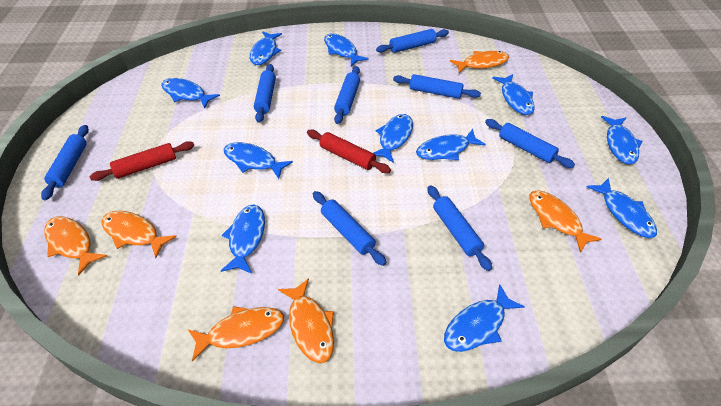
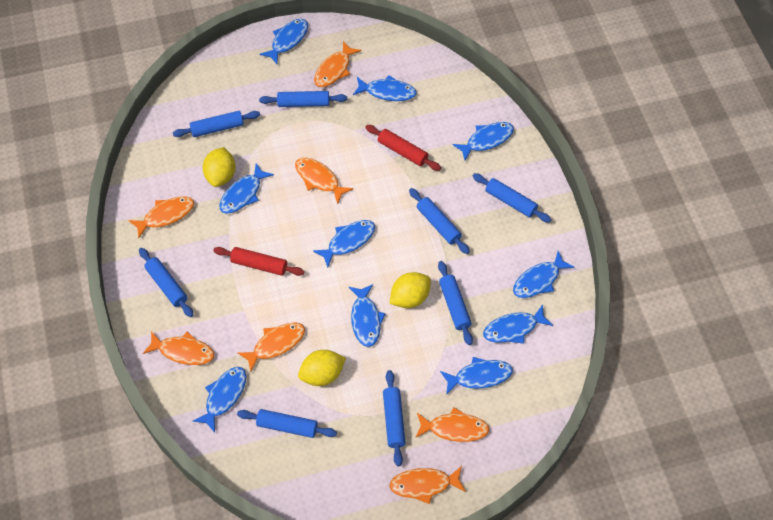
blue fish: [161,78,220,109] [221,205,265,273] [224,142,293,179] [250,31,282,65] [324,33,369,66] [373,114,413,163] [416,129,486,160] [444,284,525,352] [492,74,535,115] [586,178,657,238] [601,116,642,164] = 11 -> [193,367,246,433] [220,163,274,214] [260,19,308,64] [313,220,375,268] [349,284,386,347] [353,75,417,101] [440,357,513,395] [452,122,514,161] [483,305,553,344] [513,251,575,298] = 10
orange fish: [44,216,107,275] [102,211,177,258] [188,306,284,362] [278,278,334,363] [450,51,509,73] [529,190,602,253] = 6 -> [128,196,194,238] [143,331,214,365] [237,322,305,372] [295,158,353,204] [314,41,361,87] [389,466,466,504] [415,408,490,442] = 7
yellow lemon: none = 0 -> [203,147,236,187] [298,350,346,386] [390,272,431,308] = 3

